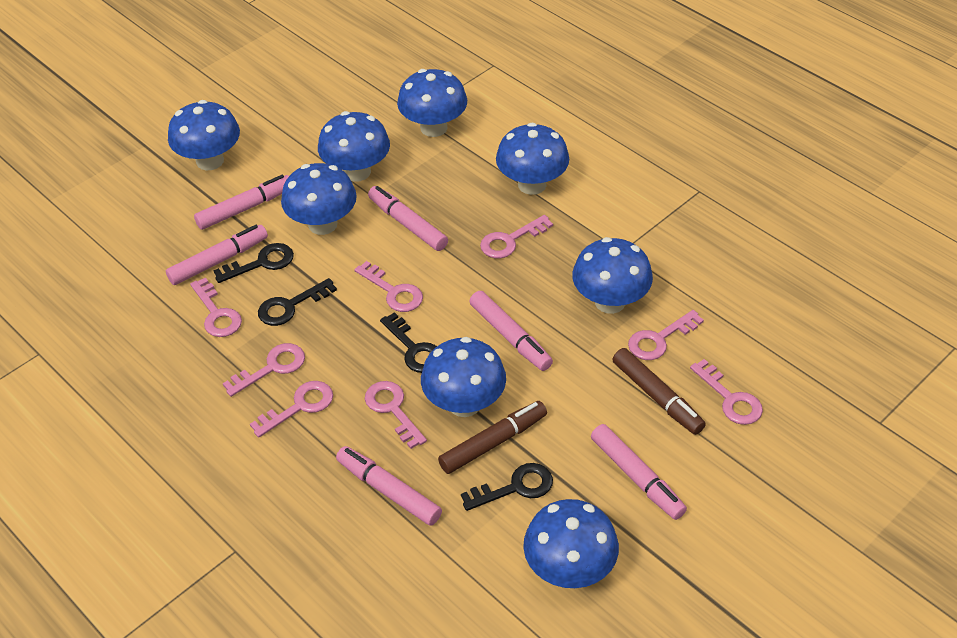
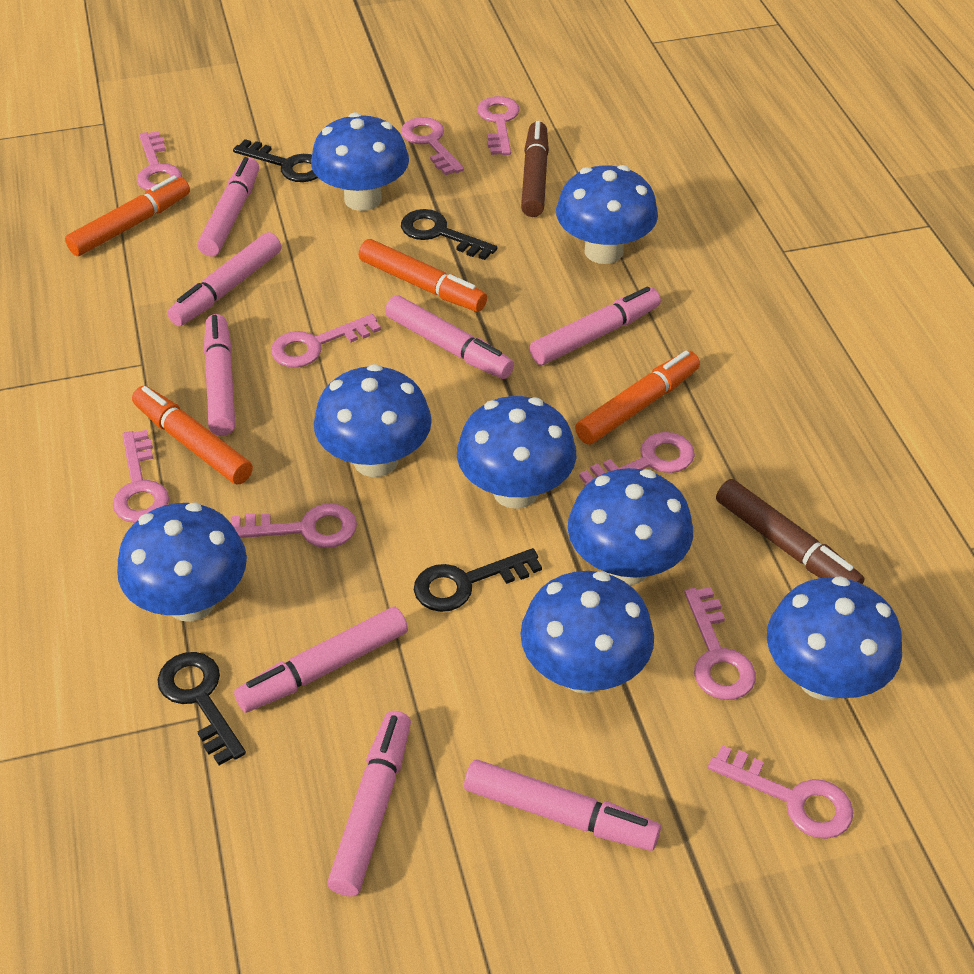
orange marker: none = 0 -> [65,175,190,256] [132,386,253,484] [359,239,487,312] [575,351,700,445] = 4
pink key: [190,278,242,337] [223,343,305,397] [250,381,333,438] [354,261,423,312] [365,381,427,449] [480,215,553,258] [628,310,704,360] [690,359,763,425] = 8 -> [113,430,169,523] [137,131,182,191] [231,503,357,548] [271,314,381,368] [401,117,464,175] [477,96,520,155] [579,432,695,486] [684,587,756,700] [708,745,853,839] = 9
pink marker: [166,225,268,285] [194,175,289,230] [336,446,442,526] [368,186,448,251] [469,291,553,371] [591,424,687,520] = 6 -> [167,232,281,326] [198,157,259,257] [204,314,235,436] [234,607,408,713] [327,711,411,897] [385,295,514,379] [464,760,661,851] [530,287,661,365] = 8

